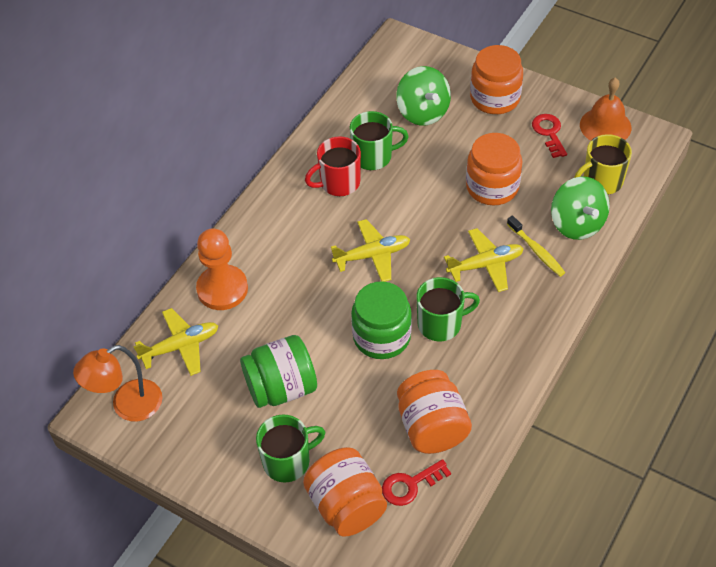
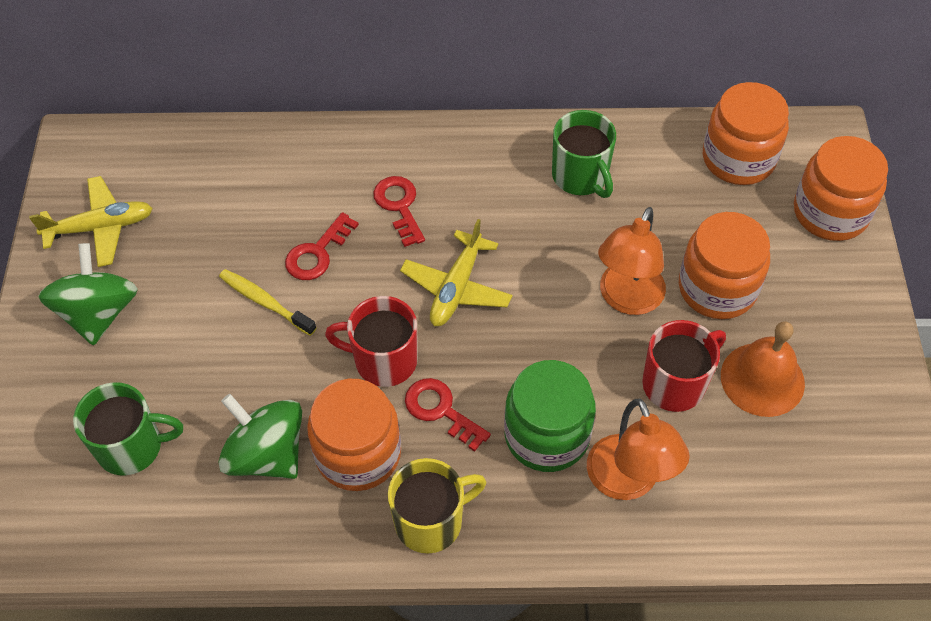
green jar: [240,335,317,408] [351,281,412,359] = 2 -> [504,360,596,472] = 1
green mug: [256,415,325,482] [350,111,409,170] [416,277,480,341] = 3 -> [73,382,183,476] [552,110,616,198] = 2
orange lamp: [73,345,162,422] = 1 -> [587,399,690,500] [598,207,666,315] = 2
orange pawn: [196,229,248,310] = 1 -> none = 0
red key: [382,459,451,506] [532,114,567,158] = 2 -> [285,212,359,280] [373,176,425,247] [405,378,491,452] = 3
red mug: [305,136,361,196] = 1 -> [325,296,418,387] [642,320,726,412] = 2
yellow plane: [133,308,218,376] [331,219,410,282] [444,228,524,292] = 3 -> [29,176,153,267] [400,219,513,326] = 2

